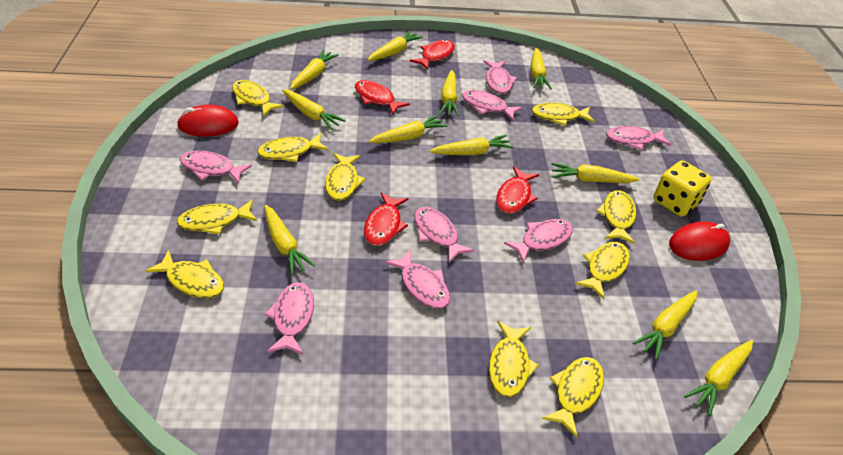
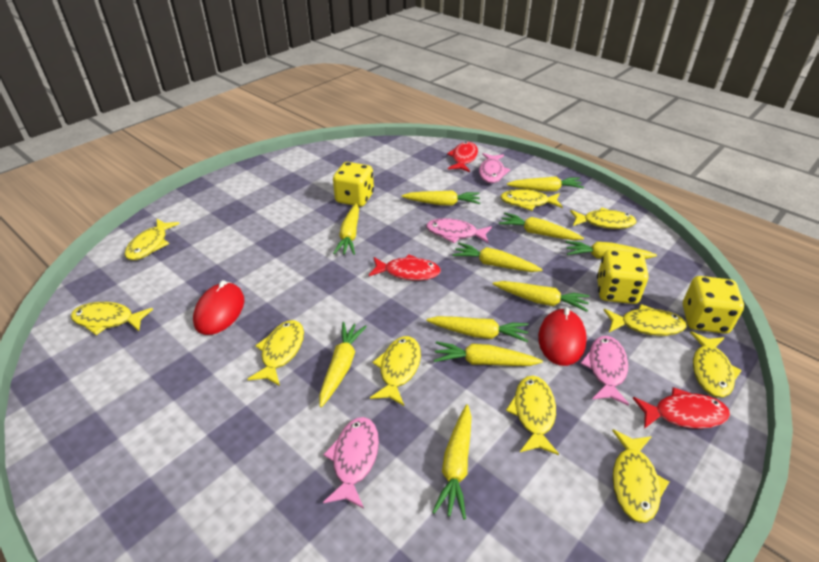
pink fish: [180,150,252,183] [264,282,314,354] [385,249,450,309] [414,207,474,263] [462,90,523,120] [483,60,517,94] [504,219,573,263] [606,126,671,150] = 8 -> [323,417,379,509] [426,218,492,243] [479,153,510,183] [580,336,629,406] = 4
red fish: [355,80,410,115] [364,192,409,246] [410,40,455,70] [496,166,539,214] = 4 -> [369,254,441,281] [447,142,478,172] [633,387,730,429] = 3
yellow dice: [654,161,711,217] = 1 -> [333,162,374,207] [597,250,649,304] [683,276,744,334] = 3

